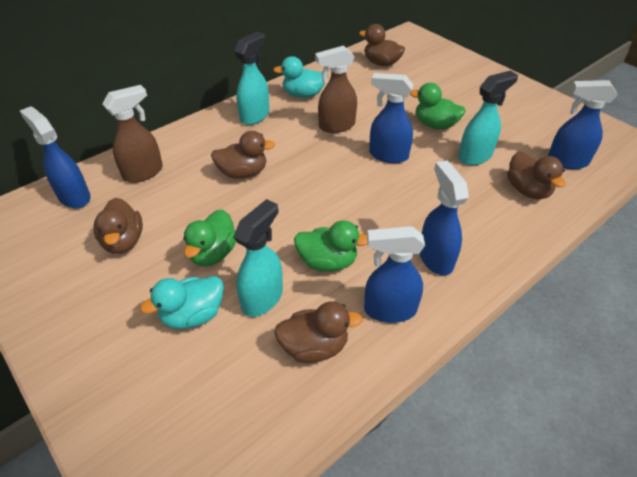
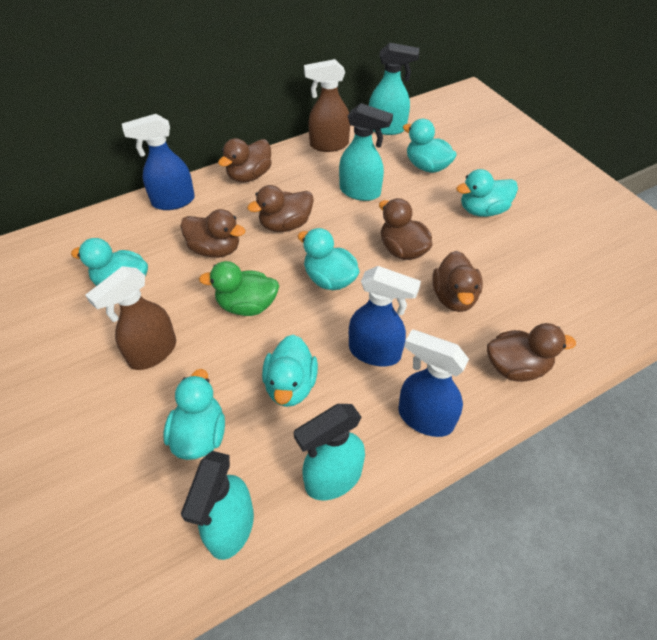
blue spray bottle: [20,106,90,208] [364,226,425,323] [369,73,413,163] [420,160,469,275] [548,80,617,169] = 5 -> [122,114,195,210] [349,266,421,367] [399,329,469,437] = 3
brown duck: [93,198,143,254] [211,131,275,179] [274,301,363,363] [359,24,405,66] [507,151,566,199] = 5 -> [180,209,245,258] [218,138,272,182] [247,185,314,232] [379,198,432,260] [432,251,483,312] [487,323,576,382] = 6
green duck: [183,209,236,266] [294,220,368,272] [410,83,466,130] = 3 -> [199,261,279,316] = 1
turquoise duck: [140,276,224,329] [273,56,328,98] = 2 -> [71,238,148,286] [164,369,225,460] [262,334,318,407] [298,228,360,290] [403,119,457,173] [456,169,518,217] = 6
turquoise spray bottle: [233,199,283,317] [234,32,269,125] [458,71,518,165] = 3 -> [181,451,254,560] [293,404,365,500] [339,103,393,201] [369,43,419,135] = 4

